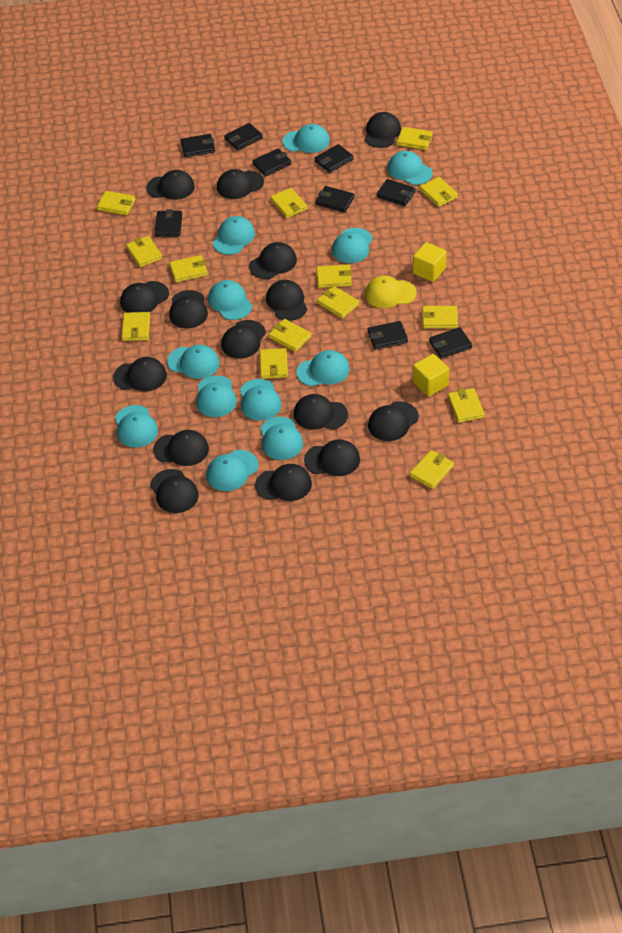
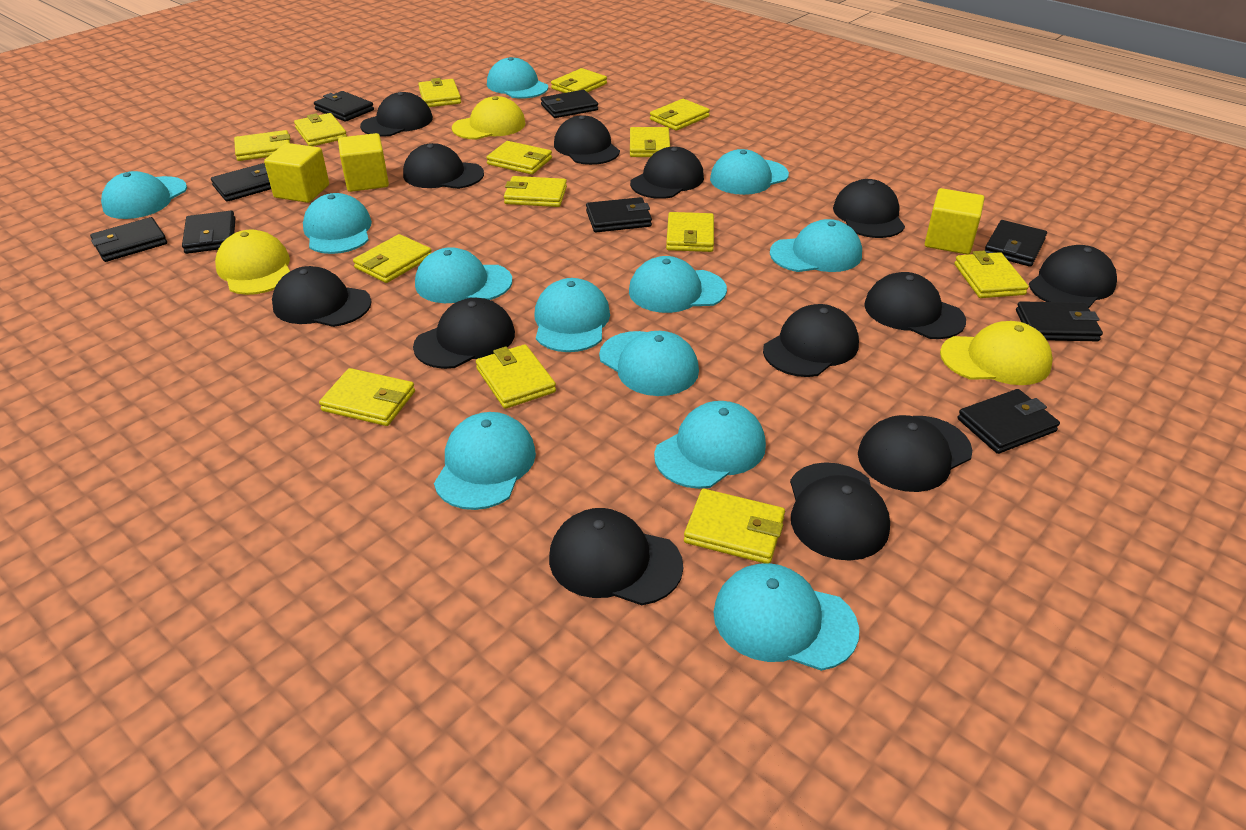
black cap: [113,357,167,391] [120,281,169,313] [146,170,195,200] [150,469,199,513] [153,430,209,466] [169,290,208,328] [217,169,264,199] [221,320,266,359] [249,242,297,279] [255,464,312,501] [266,280,307,321] [294,394,348,429] [304,439,360,476] [365,112,401,148] [368,401,419,441] = 15 -> [272,266,372,327] [360,92,433,137] [403,143,484,189] [413,298,515,369] [549,508,683,605] [554,115,620,165] [630,147,704,199] [763,304,859,377] [790,462,890,561] [833,179,905,238] [858,415,972,492] [864,272,966,339] [1029,245,1117,308] = 13
yellow cap: [365,276,416,308] = 1 -> [215,230,290,295] [452,96,526,140] [940,321,1053,385] = 3
yellow cube: [413,242,447,282] [413,354,449,397] = 2 -> [264,143,329,203] [338,133,389,192] [925,188,984,255] = 3

